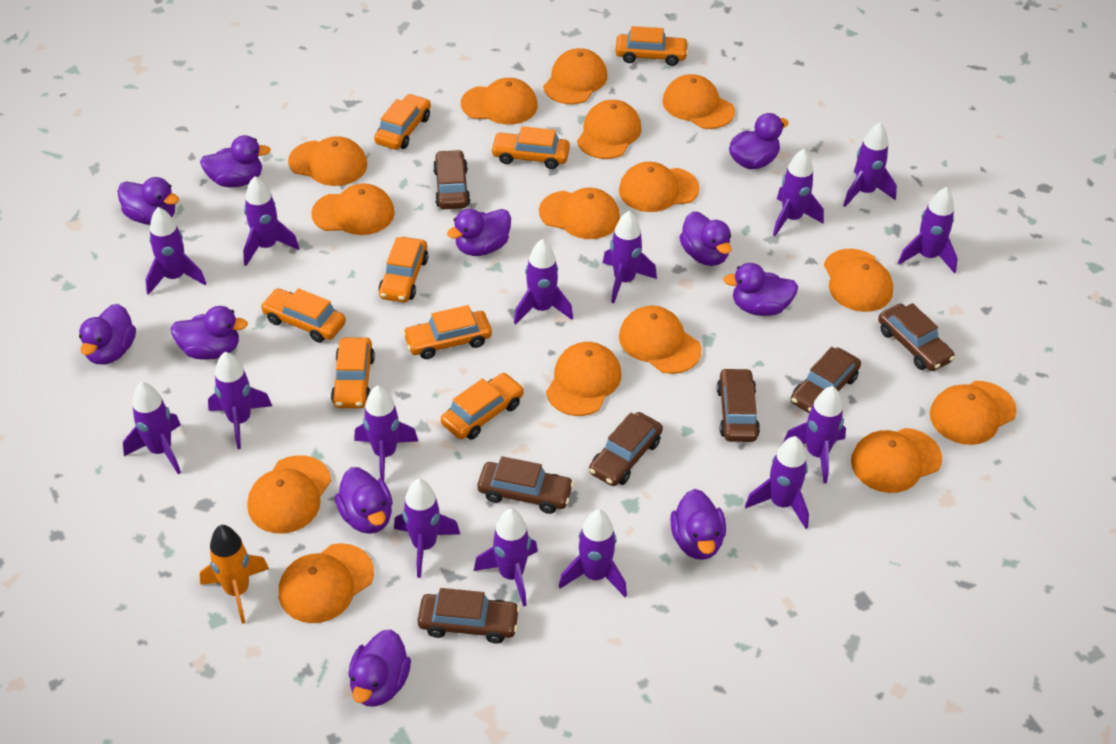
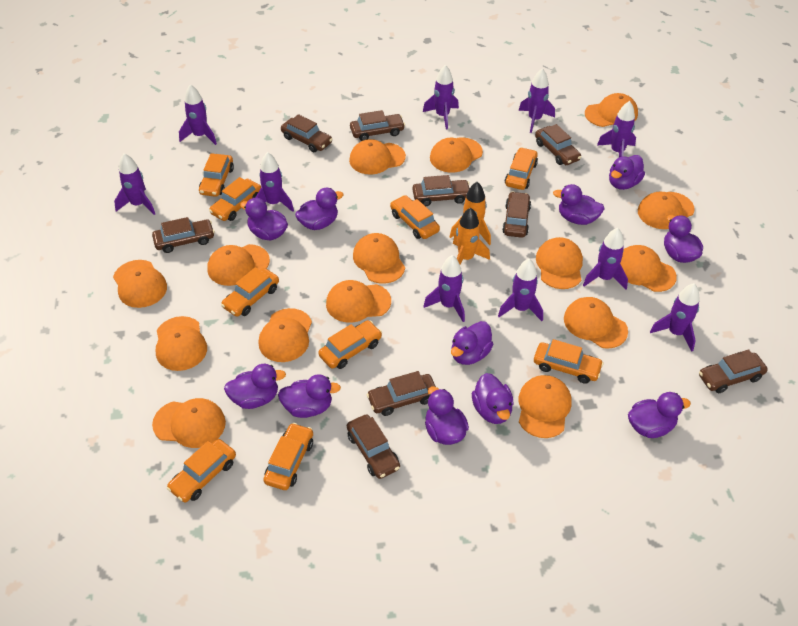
brown car: [418,588,520,644] [433,150,470,209] [478,456,574,514] [589,412,663,486] [717,368,760,442] [791,347,861,413] [878,303,955,371] = 7 -> [152,217,215,253] [281,114,333,152] [347,414,400,479] [350,110,405,141] [366,371,436,416] [412,175,469,206] [502,191,531,238] [535,124,581,165] [699,349,768,393] = 9
orange car: [260,288,346,343] [331,337,375,408] [374,94,431,150] [378,237,428,303] [403,305,492,359] [441,373,524,440] [491,126,570,169] [616,26,689,66] = 8 -> [167,439,236,503] [199,153,234,197] [209,177,261,221] [221,267,279,317] [263,423,313,490] [318,320,382,369] [390,195,440,239] [505,147,538,190] [534,339,604,384] = 9
orange rocket: [200,525,269,624] = 1 -> [450,182,491,245] [453,207,490,264] = 2
purple rocket: [123,382,181,474] [145,207,206,295] [208,352,272,449] [243,176,299,266] [354,385,418,481] [394,479,460,578] [474,509,538,607] [514,239,573,325] [559,509,627,597] [603,211,657,303] [745,436,809,529] [773,149,824,236] [783,386,846,483] [843,122,897,207] [898,187,958,273] = 15 -> [114,153,155,215] [179,84,217,145] [255,152,294,212] [423,65,459,130] [423,255,465,322] [498,259,543,321] [519,68,555,133] [583,228,628,290] [597,101,636,157] [650,283,700,352] = 10

